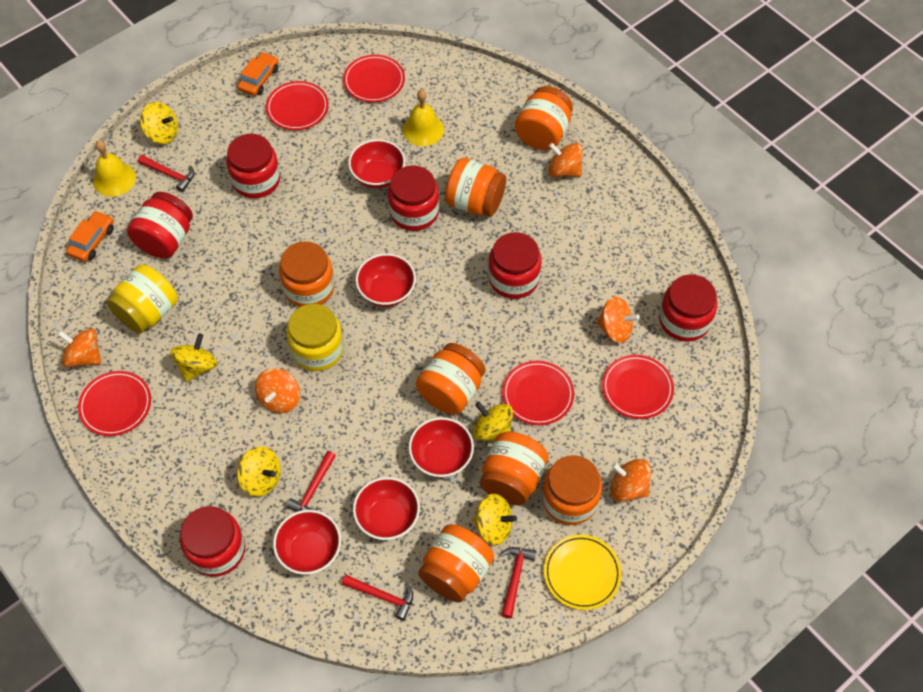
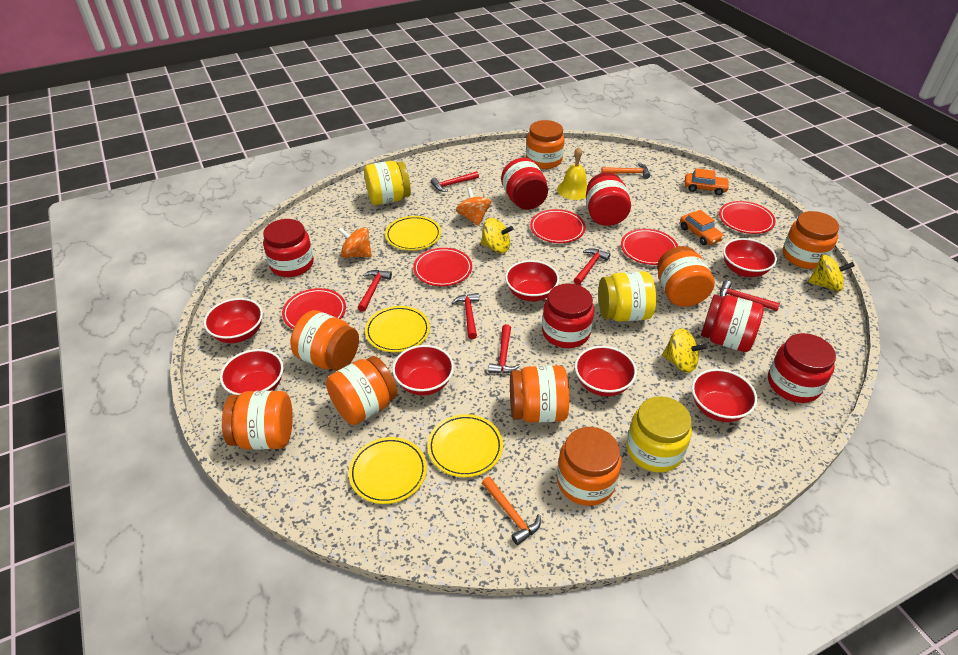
orange hammer: none = 0 -> [482,476,541,545] [601,163,650,179] = 2
orange jar: [279,241,335,307] [416,343,485,414] [418,524,494,603] [445,158,506,217] [480,432,549,505] [515,86,573,150] [542,455,602,525] = 7 -> [222,391,293,449] [290,310,359,371] [326,356,398,425] [510,365,569,422] [526,120,565,169] [557,427,621,506] [657,246,715,307] [783,211,839,269] = 8
orange spinning top: [57,329,101,367] [255,368,300,413] [548,143,583,177] [596,297,640,343] [610,459,651,502] = 5 -> [338,227,372,258] [456,187,491,226] = 2
red bowl: [273,510,341,575] [348,139,405,188] [353,477,420,540] [355,253,416,307] [409,417,474,478] = 5 -> [204,298,263,343] [220,349,284,395] [392,345,454,396] [505,260,559,301] [575,346,637,397] [692,369,757,422] [723,238,777,277] = 7
red hammer: [138,155,194,192] [286,451,336,512] [342,575,413,621] [500,547,537,618] = 4 -> [358,270,392,312] [431,171,479,192] [452,293,479,339] [488,324,520,373] [574,248,611,285] [720,280,780,311] = 6
yellow bell: [93,140,136,197] [402,90,444,146] = 2 -> [557,147,588,200] = 1
yellow jar: [107,265,178,334] [287,304,344,371] = 2 -> [364,161,411,205] [598,271,656,322] [626,396,692,472] = 3
yellow plate: [544,535,622,610] = 1 -> [349,437,427,504] [365,306,430,352] [385,216,441,251] [428,414,503,477] = 4
yellow spinning top: [140,102,178,144] [170,334,217,382] [237,446,281,497] [472,402,513,441] [473,494,517,545] = 5 -> [481,218,514,254] [662,328,708,373] [808,255,855,292] = 3

